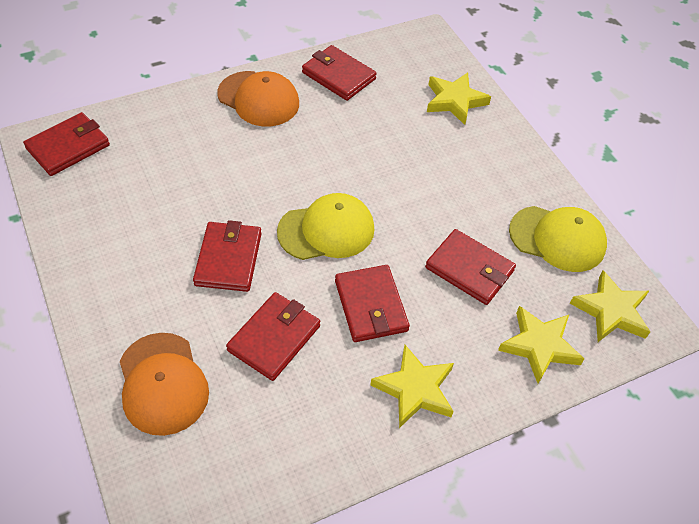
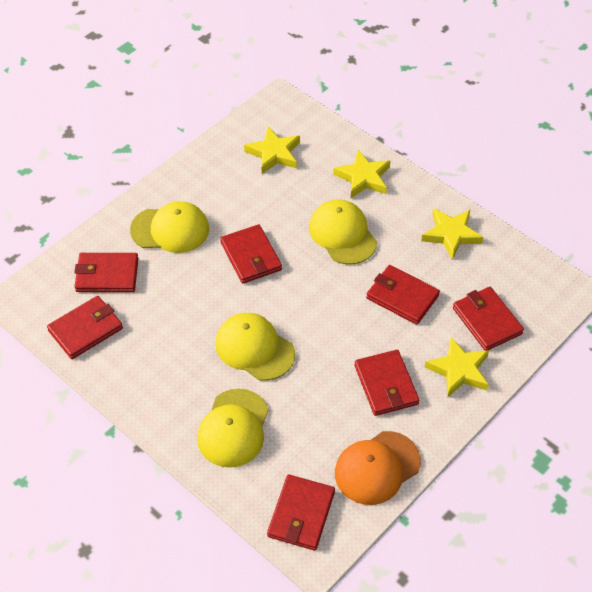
orange cap: [120,333,209,436] [217,71,299,126] = 2 -> [335,431,421,505] = 1
red wallet: [23,112,110,176] [193,220,262,292] [226,292,320,381] [302,45,377,101] [335,265,410,342] [425,229,516,305] = 6 -> [47,296,123,359] [74,253,139,292] [220,224,282,284] [267,475,335,550] [354,350,419,416] [366,265,440,325] [453,287,524,351] = 7
yellow cap: [277,193,375,260] [509,206,607,272] = 2 -> [130,201,209,253] [197,389,269,468] [215,313,295,381] [309,199,377,265] = 4

